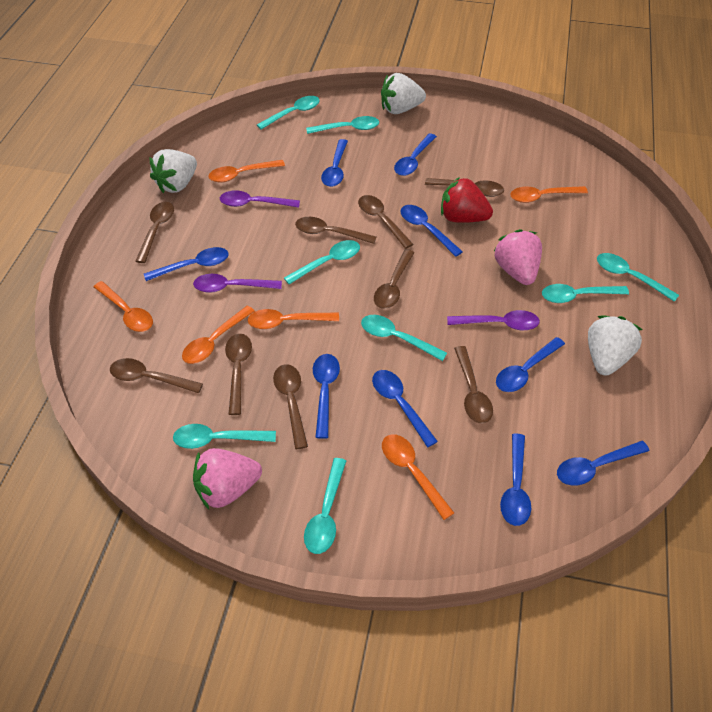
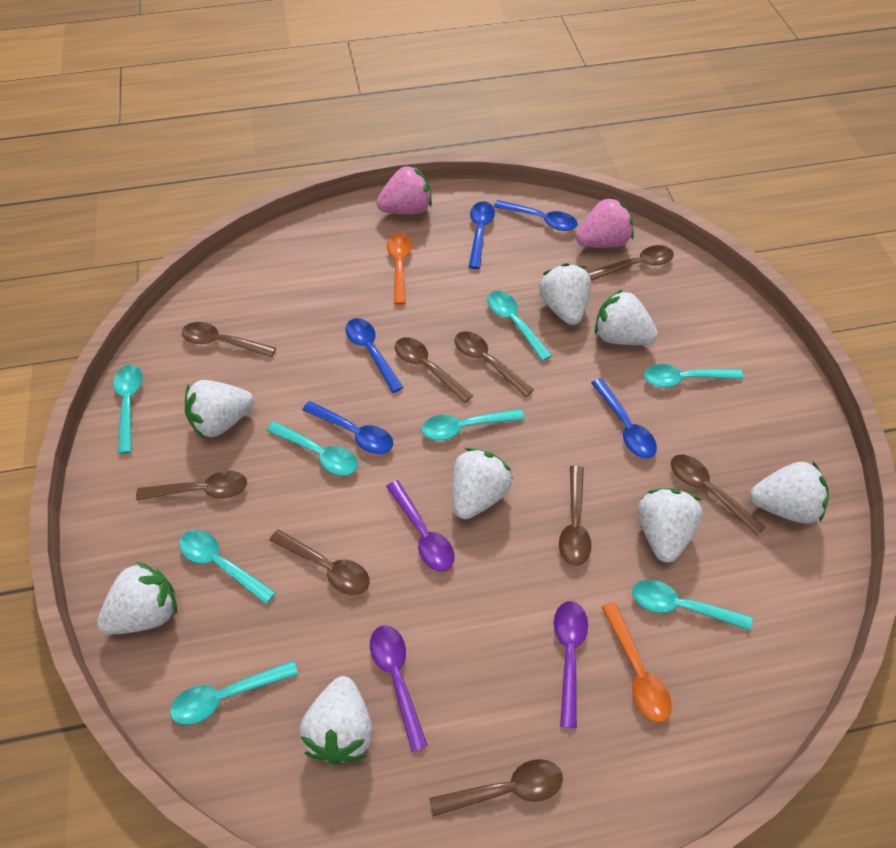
blue spoon: [144,247,229,281] [313,354,340,439] [321,139,348,187] [372,370,438,447] [394,133,437,176] [401,205,463,257] [496,337,565,392] [500,433,531,526] [557,441,650,486] = 9 -> [302,401,393,454] [345,318,404,393] [469,201,495,269] [494,200,578,231] [591,378,657,459] = 5
orange spoon: [94,281,153,332] [182,305,255,364] [209,160,285,182] [248,309,339,329] [382,434,454,520] [511,186,588,203] = 6 -> [387,233,412,305] [602,602,672,723] = 2
red strawberry: [441,177,493,223] = 1 -> none = 0
white strawberry: [149,149,197,193] [381,73,426,114] [588,316,642,376] = 3 -> [97,561,177,634] [185,380,254,438] [300,676,373,764] [452,448,513,519] [539,263,591,325] [595,289,658,345] [638,488,703,562] [750,461,829,523] = 8

